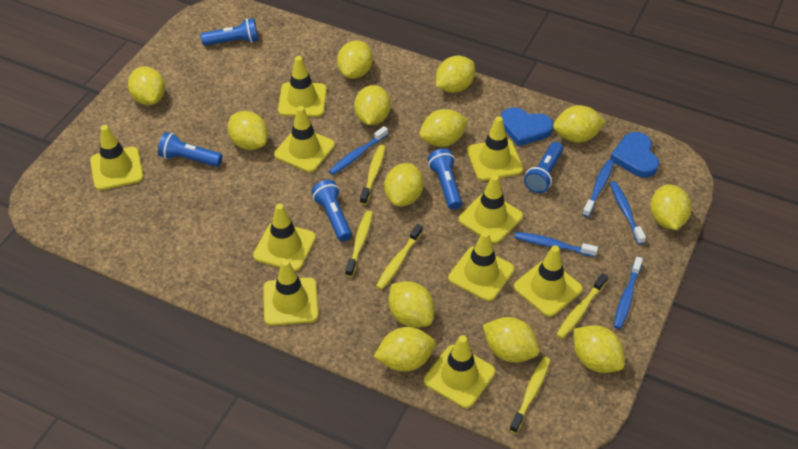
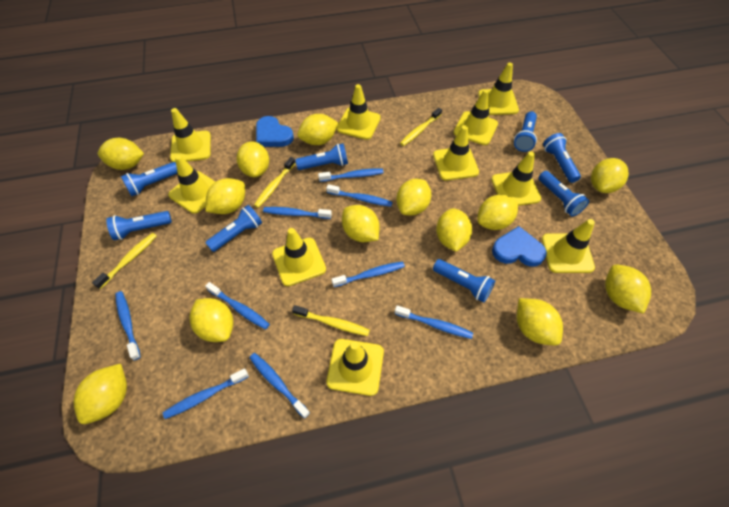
blue flashlight: [158,132,222,167] [201,18,258,46] [311,180,352,241] [428,149,462,210] [524,142,563,193] = 5 -> [106,211,172,240] [121,162,177,196] [205,205,262,252] [295,143,348,170] [433,259,495,303] [514,111,537,152] [538,171,589,216] [543,133,581,183] = 8
blue toothbrush: [329,126,388,175] [514,232,598,257] [582,160,614,217] [610,181,646,245] [614,257,643,329] = 5 -> [115,291,141,360] [163,368,249,419] [205,282,270,330] [249,353,310,419] [263,207,332,219] [318,169,384,182] [326,184,393,207] [332,261,405,287] [395,305,473,339] = 9
yellow toothbrush: [345,211,373,277] [360,145,385,205] [376,224,423,290] [509,357,551,433] [556,273,608,339] = 5 -> [92,233,157,289] [254,157,296,208] [292,305,370,336] [400,108,442,146] = 4

